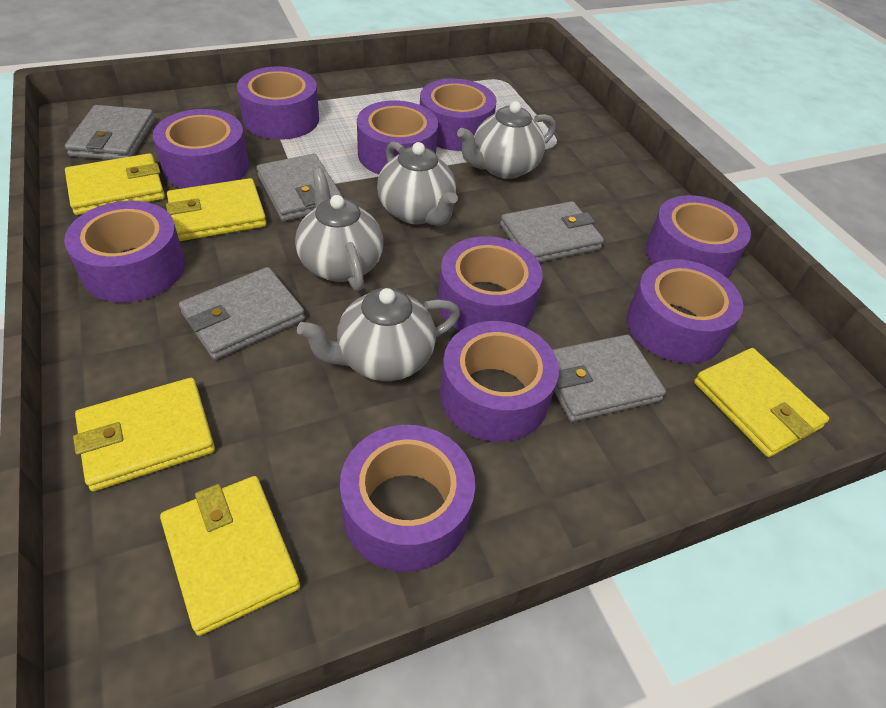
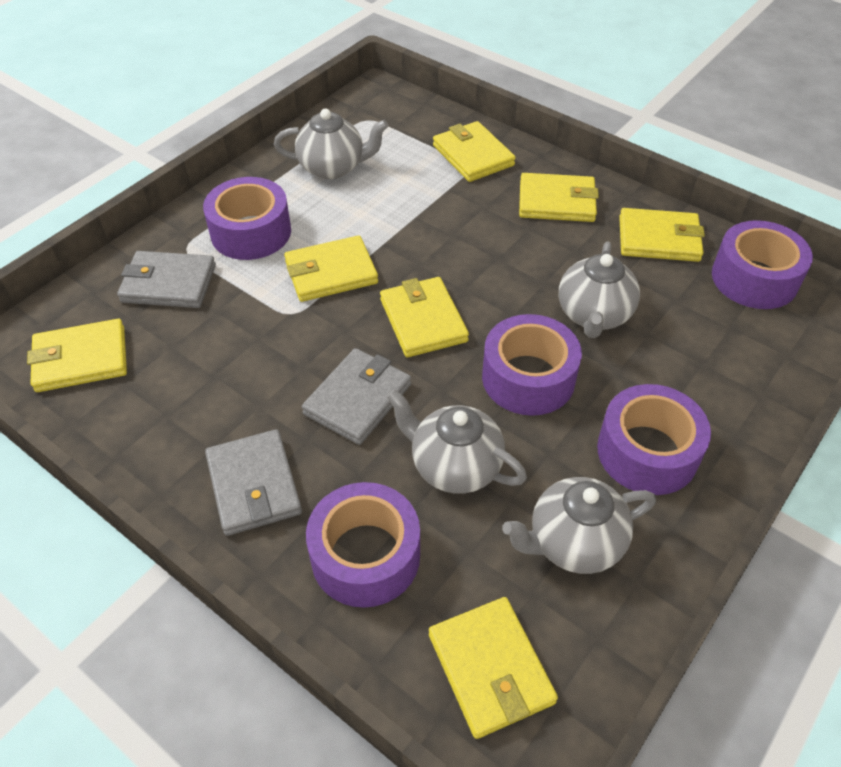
grey wallet: [65,105,155,160] [179,267,305,360] [257,154,343,221] [500,201,604,263] [553,335,666,422] = 5 -> [117,251,216,308] [205,429,302,536] [302,348,411,445] = 3
purple tape: [64,201,185,303] [153,109,249,189] [237,67,319,140] [340,425,475,572] [357,100,438,174] [420,79,497,151] [438,236,543,331] [440,321,559,442] [627,259,743,363] [646,195,751,278] = 10 -> [203,177,291,260] [306,482,420,608] [482,314,582,416] [597,384,711,495] [712,220,813,309] = 5
yellow wallet: [65,153,165,215] [73,378,215,491] [160,476,300,636] [166,178,266,241] [694,348,829,457] = 5 -> [27,319,127,392] [284,235,378,302] [380,277,469,357] [429,597,558,739] [433,121,516,182] [519,173,599,222] [619,208,705,262] = 7

